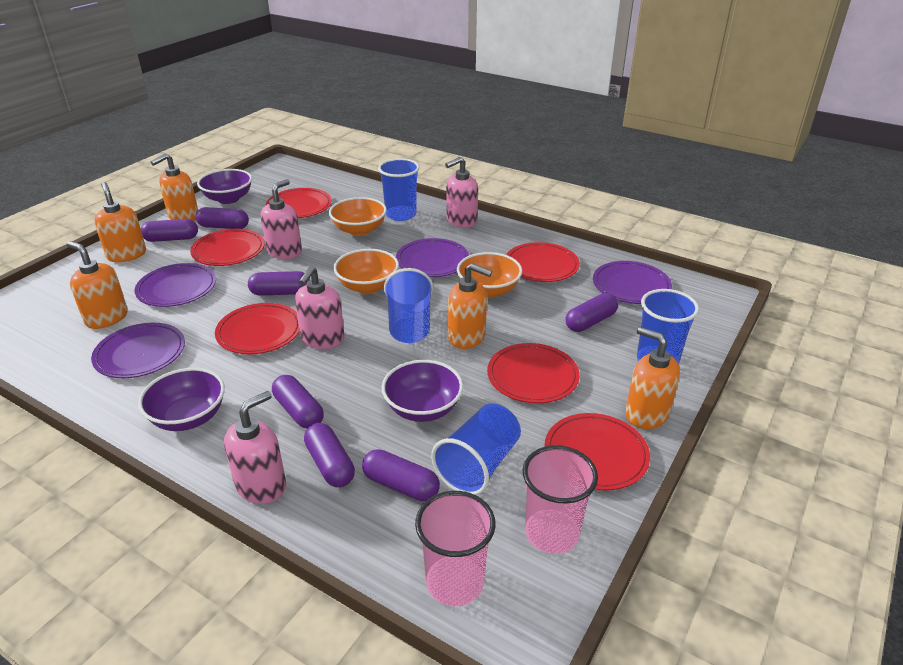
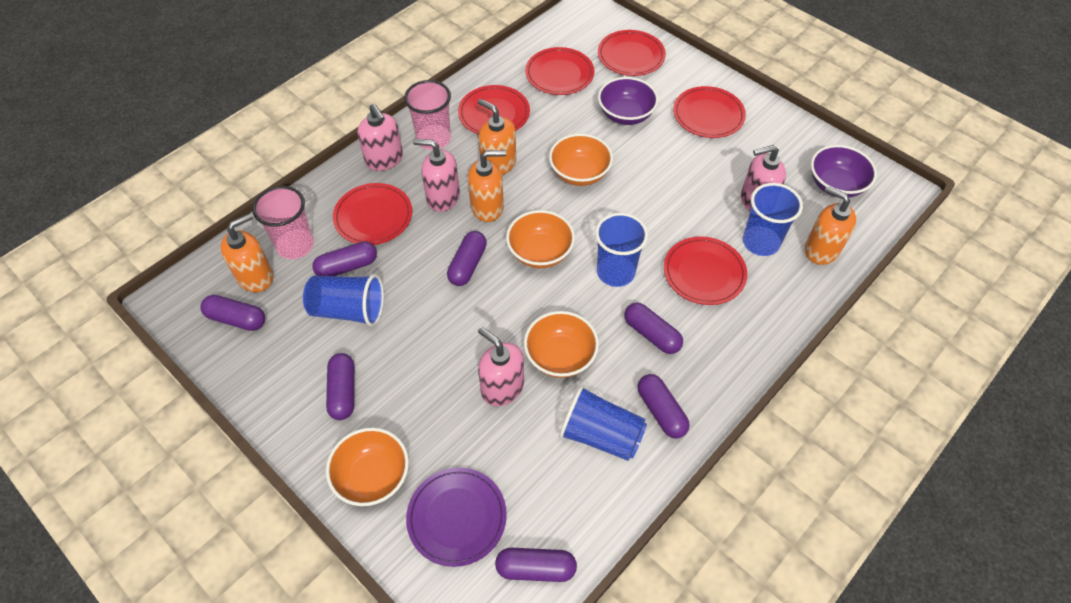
orange bowl: [329,197,387,236] [334,249,399,294] [457,252,522,298] = 3 -> [326,427,409,506] [506,210,575,268] [524,311,599,378] [549,134,613,186] = 4
orange soap dispenser: [66,241,128,329] [94,182,146,262] [150,153,198,221] [448,263,492,349] [625,327,680,429] = 5 -> [220,213,274,292] [468,150,506,222] [478,99,516,175] [805,186,856,265] = 4
purple bowl: [138,368,225,431] [197,169,252,204] [381,360,463,422] = 3 -> [598,77,659,125] [811,145,877,198] = 2
purple plate: [91,323,185,378] [135,263,216,307] [396,238,469,277] [593,261,672,304] = 4 -> [406,467,507,567] = 1

